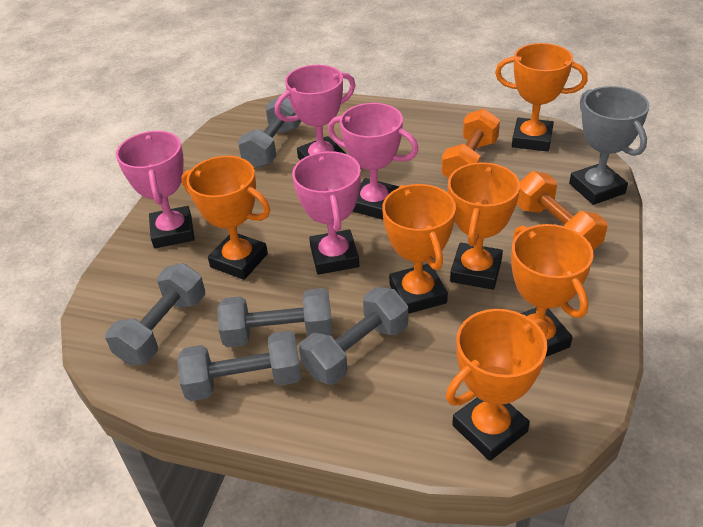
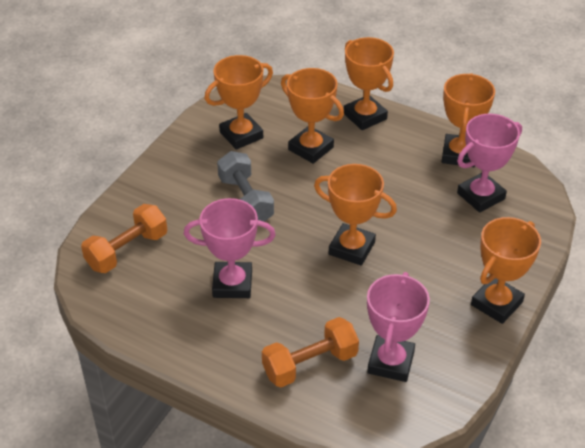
grey dumbbell: [105,263,205,365] [177,330,302,401] [217,288,333,348] [238,97,301,168] [299,287,408,385] = 5 -> [217,151,274,222] = 1
grey trophy: [569,86,650,205] = 1 -> none = 0
pink trophy: [116,131,195,248] [275,65,356,160] [292,151,361,275] [328,103,418,220] = 4 -> [184,198,276,298] [367,272,430,382] [457,114,522,213] = 3

